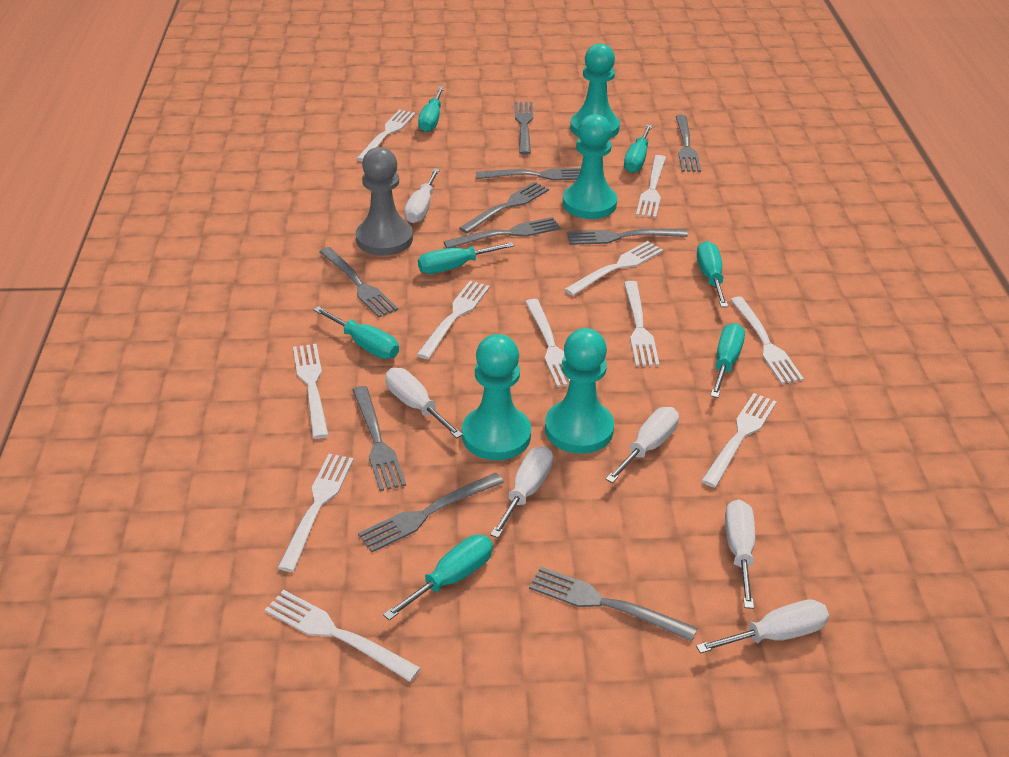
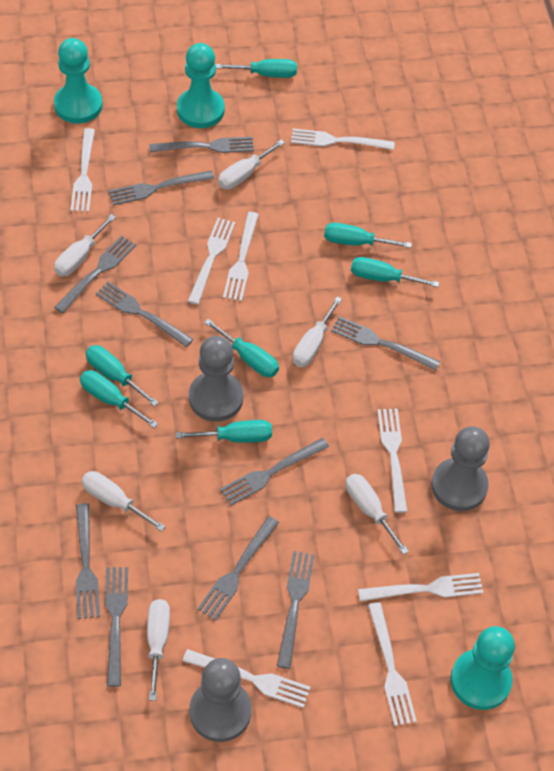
grey pawn: [356,147,413,256] = 1 -> [189,336,243,422] [189,658,251,742] [431,426,490,511] = 3
turquoise pawn: [462,334,531,460] [545,328,614,454] [563,114,617,219] [570,43,620,139] = 4 -> [54,38,103,123] [177,43,225,128] [450,626,515,710] = 3
white fork: [265,590,421,682] [278,454,354,572] [293,344,329,439] [356,110,415,162] [416,281,490,359] [525,299,570,387] [564,241,663,296] [624,281,659,366] [636,155,666,218] [701,393,777,488] [730,297,804,384] = 11 -> [70,128,95,212] [183,649,311,708] [188,218,235,305] [223,212,259,301] [291,129,395,150] [358,573,483,601] [368,602,417,726] [377,409,408,513] = 8

